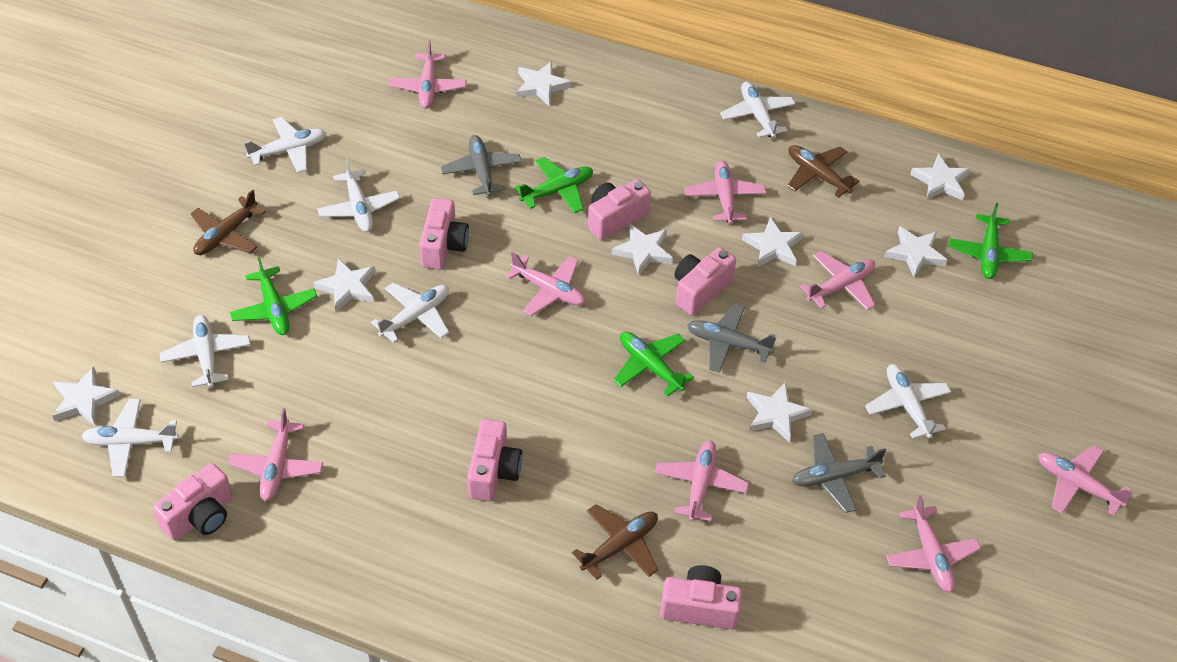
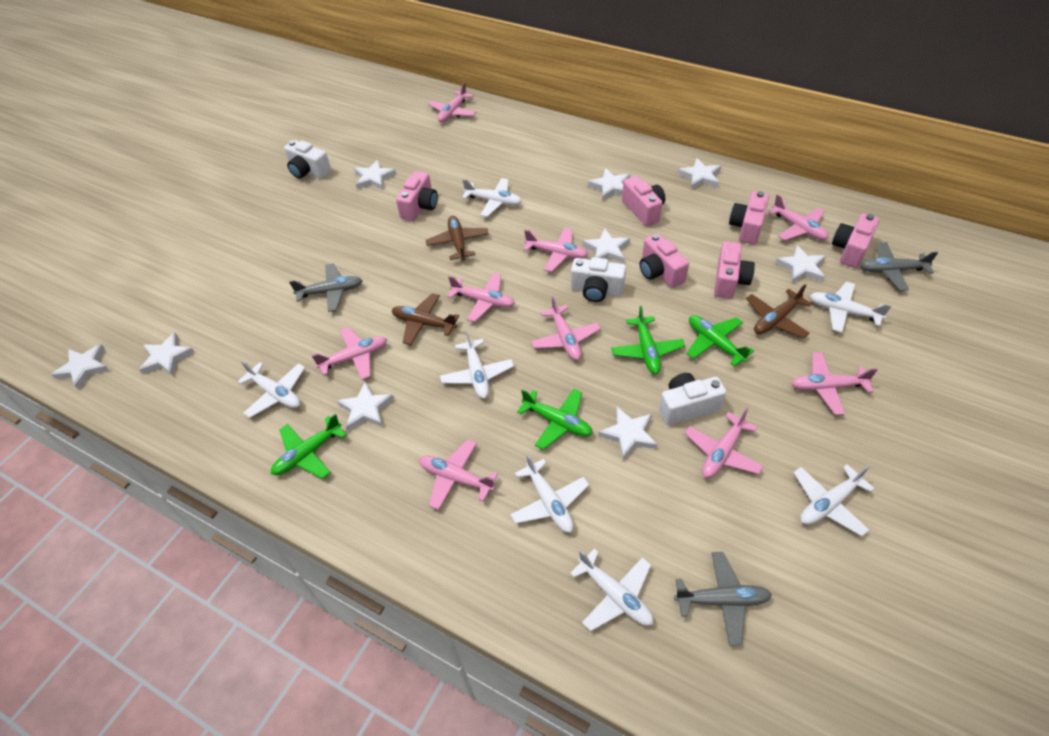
pink plane: [228,408,323,501] [389,40,466,109] [505,252,586,316] [655,441,749,522] [685,161,766,224] [800,251,876,311] [886,495,981,592] [1038,445,1133,516] = 8 -> [312,327,387,380] [419,439,498,510] [428,82,476,123] [447,273,515,322] [523,228,588,272] [531,296,601,360] [685,408,764,478] [768,194,828,241] [791,352,878,415] = 9
white camera: none = 0 -> [284,140,331,179] [571,257,626,302] [659,373,726,425] = 3
white star: [52,367,121,426] [313,258,376,312] [516,61,571,106] [612,224,673,276] [742,217,803,267] [746,382,812,443] [884,226,948,278] [910,154,970,200] = 8 -> [51,344,110,390] [139,332,195,376] [337,382,394,431] [354,160,396,190] [583,228,630,263] [588,168,630,200] [598,407,658,460] [678,158,721,190] [775,245,826,283] = 9

